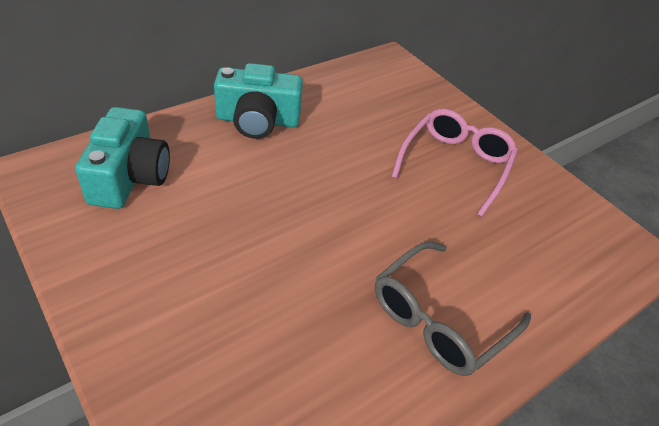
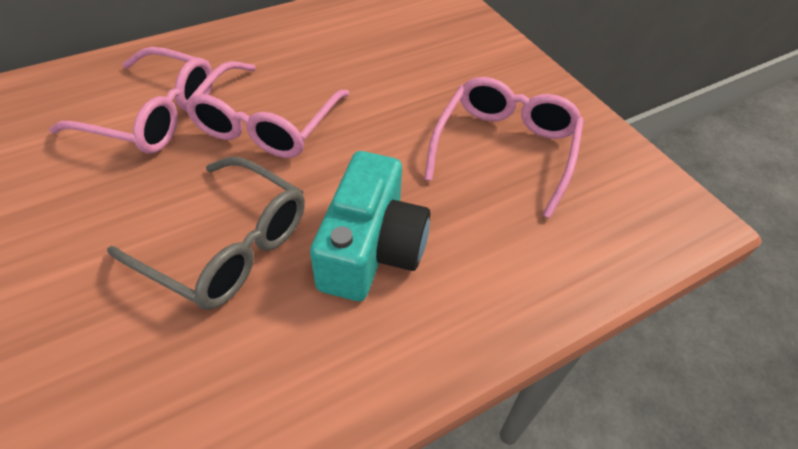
pink glasses: [391,109,518,217] = 1 -> [49,47,213,153] [184,61,349,158] [424,77,584,218] = 3
turquoise camera: [75,107,170,209] [214,63,303,139] = 2 -> [310,151,430,301] = 1

